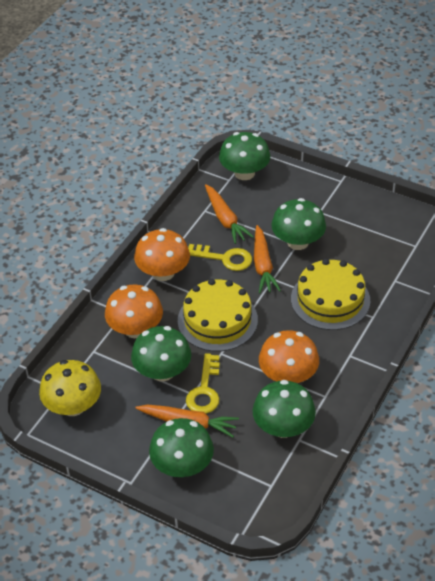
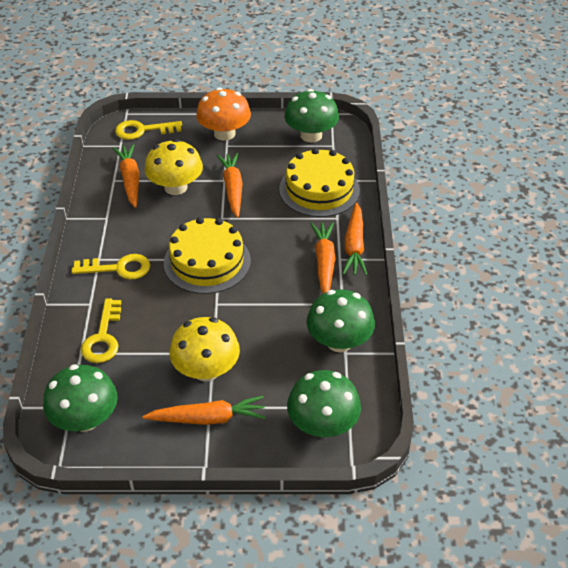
green mushroom: [131,326,191,381] [149,418,214,477] [219,132,270,180] [253,380,316,438] [271,198,326,250] = 5 -> [43,364,117,432] [285,89,339,142] [287,370,361,437] [306,289,375,352] = 4
orange carrot: [135,405,239,437] [205,184,254,244] [254,225,281,293] = 3 -> [113,144,139,208] [142,396,266,425] [217,152,243,218] [310,222,335,294] [342,202,368,276] = 5
orange mushroom: [105,285,163,338] [134,228,190,281] [259,330,319,383] = 3 -> [196,87,251,141] = 1
yellow key: [186,353,220,414] [188,244,252,271] = 2 -> [71,254,150,280] [81,299,121,363] [115,120,182,140] = 3
yellow mushroom: [39,360,101,416] = 1 -> [145,139,203,195] [169,317,240,381] = 2

